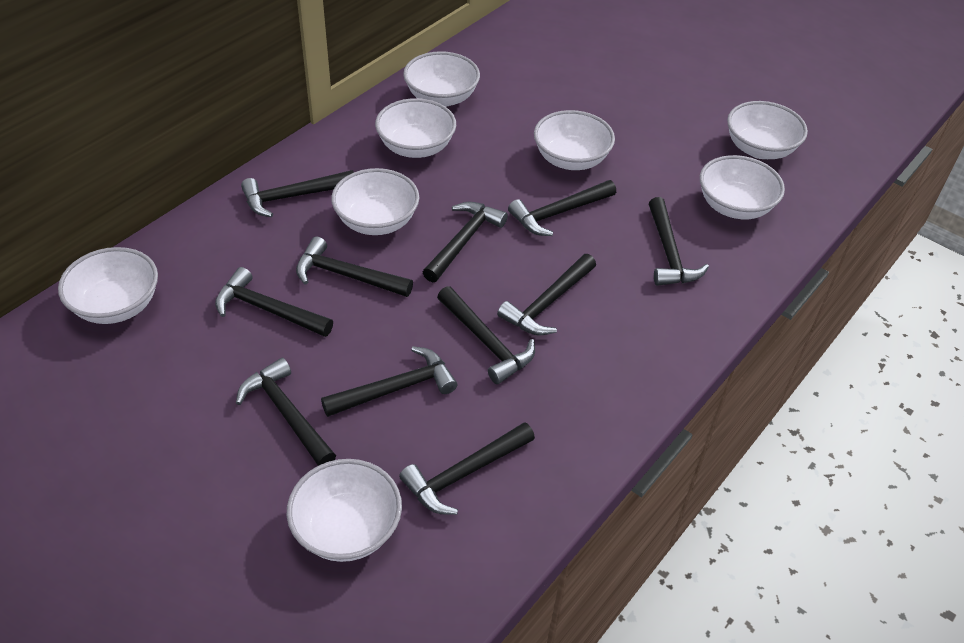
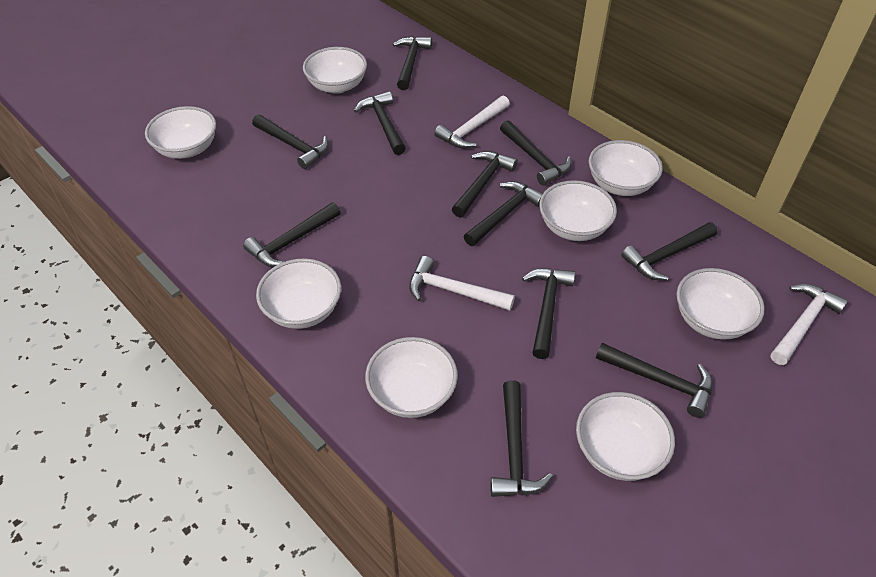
white hammer: none = 0 -> [409,256,515,311] [434,95,510,149] [771,284,848,365] = 3

